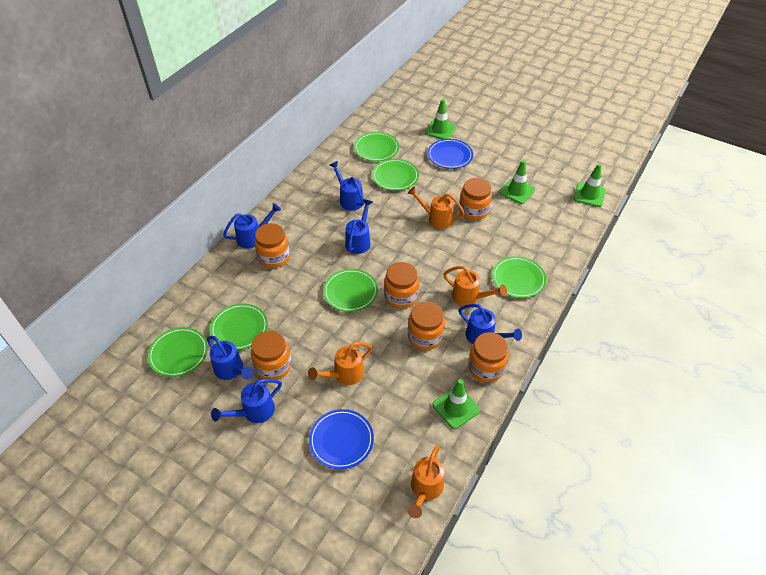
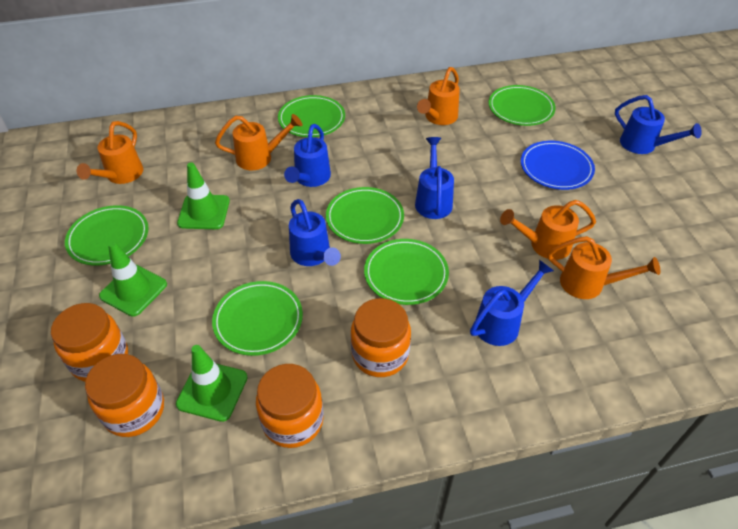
blue plate: [309,409,374,469] [428,139,473,169] = 2 -> [521,141,595,190] = 1
blue watering can: [207,336,254,380] [211,379,282,423] [223,203,281,249] [329,161,364,211] [345,199,373,254] [459,304,522,344] = 6 -> [284,124,331,187] [289,199,341,266] [415,137,454,219] [470,260,554,346] [615,95,702,154] = 5
green traffic cone: [425,99,456,139] [432,379,480,429] [499,160,535,204] [573,164,606,207] = 4 -> [99,241,167,317] [176,345,248,422] [177,162,230,229] = 3
orange jar: [251,331,291,380] [254,223,290,268] [384,262,419,309] [408,302,445,350] [459,178,492,220] [468,332,509,382] = 6 -> [51,303,128,382] [85,354,164,437] [256,364,324,448] [351,298,411,377] = 4
orange watering can: [308,342,373,385] [407,186,465,229] [408,445,444,518] [444,266,507,306] = 4 -> [77,121,143,184] [215,114,302,170] [417,67,460,125] [500,200,596,260] [548,236,660,299] = 5

